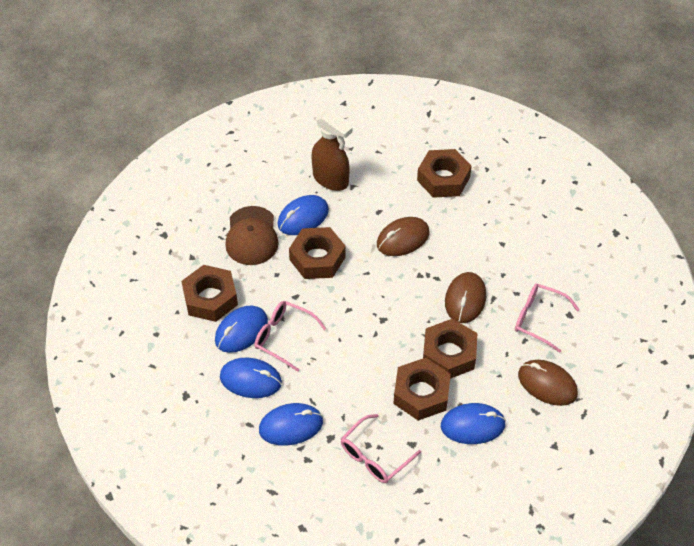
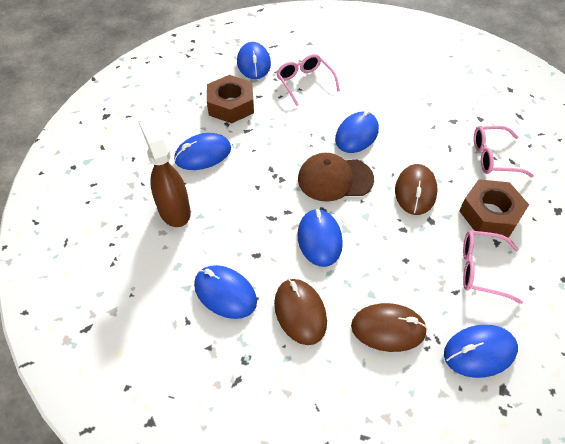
blue mouse: [215,305,268,353] [220,358,282,398] [259,403,323,446] [278,195,329,235] [441,403,506,444] = 5 -> [174,133,231,170] [194,265,257,319] [237,42,271,79] [297,208,343,267] [335,110,379,153] [444,325,518,378] = 6
brown nut: [181,265,238,322] [289,227,346,279] [393,358,451,421] [417,149,472,198] [423,318,478,379] = 5 -> [207,75,254,123] [459,179,529,237] = 2

